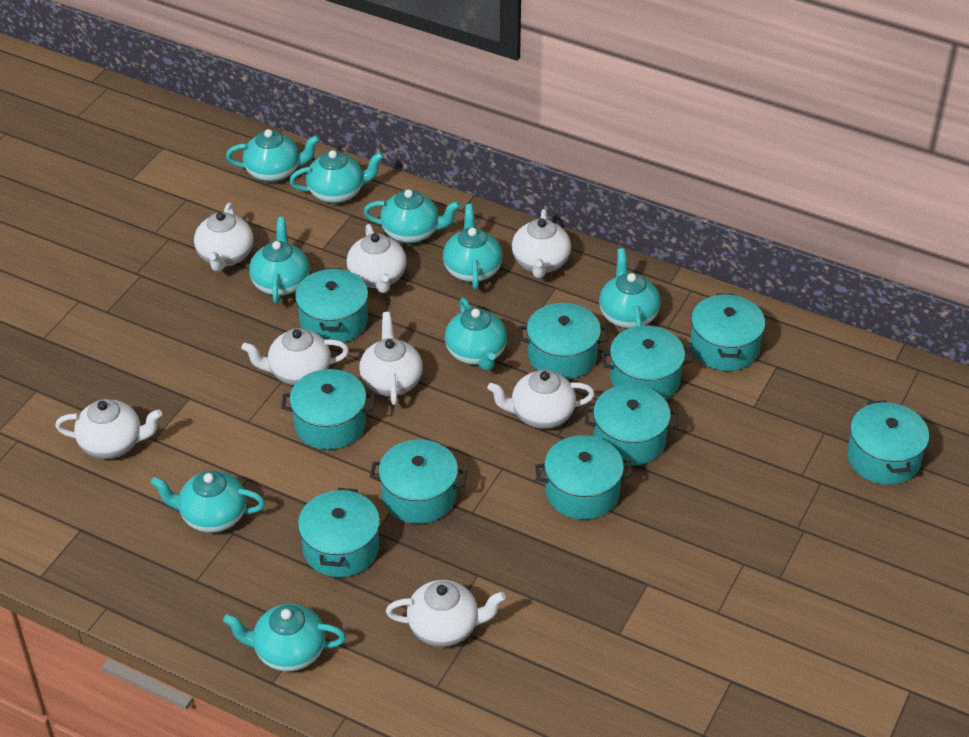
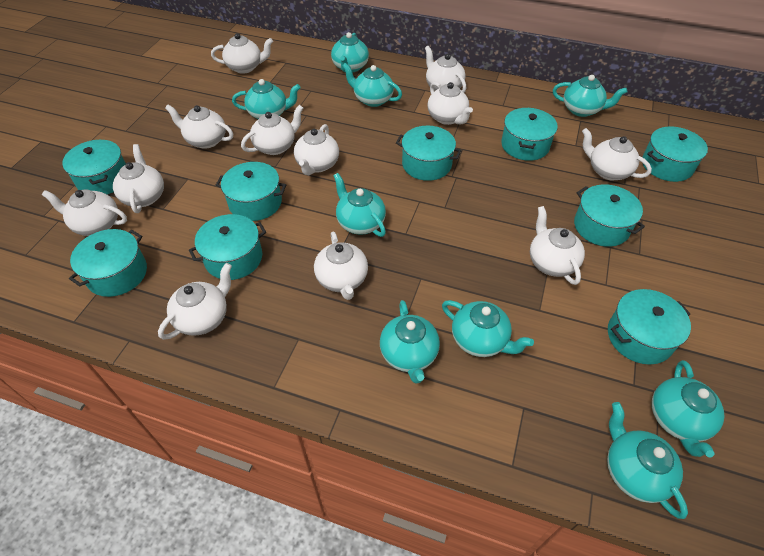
turquoise pot: [281,369,375,450] [295,268,368,343] [298,488,380,577] [370,439,467,524] [519,303,609,379] [535,435,633,520] [585,384,679,466] [601,326,693,400] [690,294,765,371] [847,400,929,485] = 10 -> [62,140,126,194] [69,229,147,297] [189,214,266,280] [216,162,286,221] [396,126,462,181] [501,108,558,161] [574,184,645,247] [608,289,691,365] [642,127,708,182] = 9
white teapot: [55,399,162,459] [194,202,254,271] [241,328,349,385] [347,224,407,293] [359,312,423,405] [386,580,506,647] [487,370,595,429] [512,209,571,278] = 8 -> [42,190,127,236] [113,144,164,213] [158,263,232,340] [165,105,233,149] [211,33,273,74] [241,105,303,155] [294,124,339,175] [314,231,368,300] [425,46,466,93] [428,82,473,125] [530,206,585,285] [582,128,652,181] = 12

